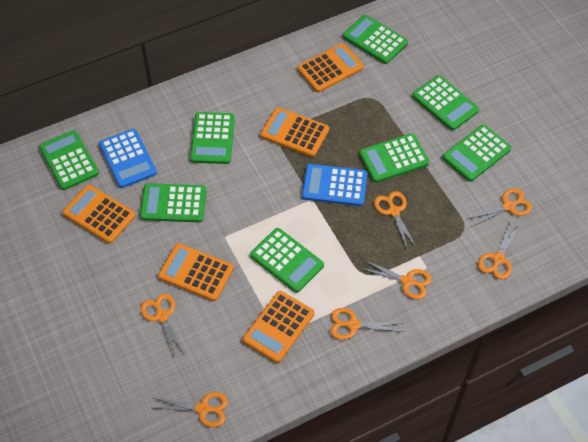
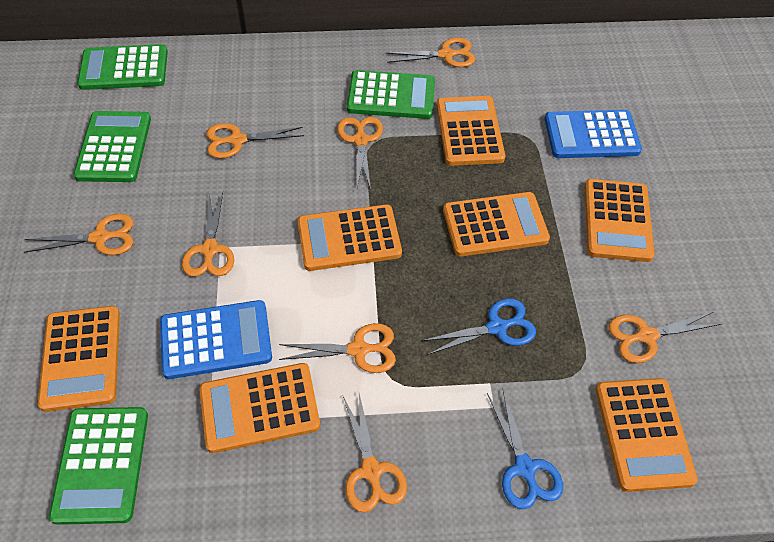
blue scissors: none = 0 -> [422,298,536,355] [487,390,563,509] = 2
green calculator: [39,130,99,190] [140,183,206,222] [190,112,235,164] [250,228,324,293] [343,15,408,64] [359,133,429,183] [412,75,479,131] [443,125,511,182] = 8 -> [49,407,148,525] [73,111,151,182] [77,44,168,90] [347,70,435,119] = 4
orange calculator: [63,185,136,244] [158,243,234,301] [243,291,314,363] [260,107,329,157] [298,43,364,92] = 5 -> [38,306,120,412] [199,363,320,453] [297,204,402,271] [436,96,505,166] [443,192,550,257] [584,179,655,262] [596,378,698,492] = 7
orange scissors: [141,294,185,358] [153,392,228,427] [330,308,403,340] [360,260,432,300] [374,191,416,250] [468,188,532,227] [478,222,520,280] = 7 -> [24,214,133,255] [182,192,234,277] [206,123,304,158] [279,323,396,373] [337,117,383,190] [343,394,407,512] [386,38,475,67] [609,312,721,363] = 8

